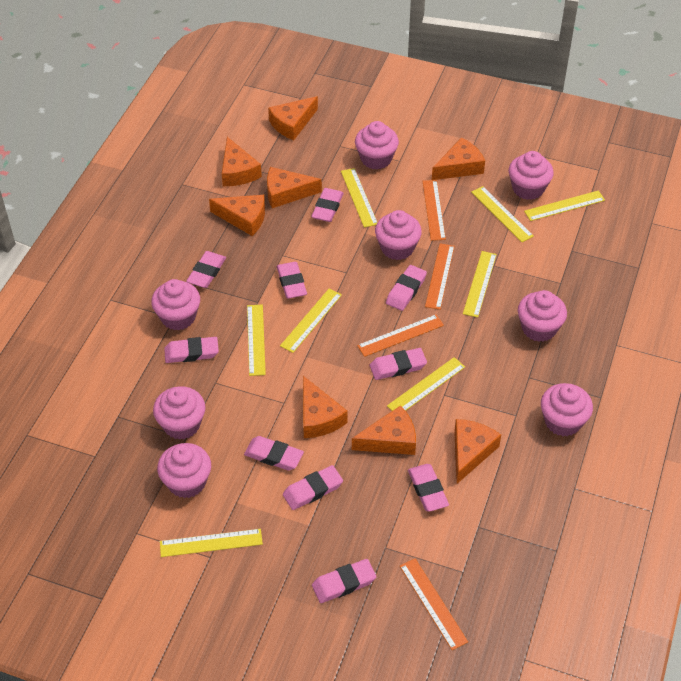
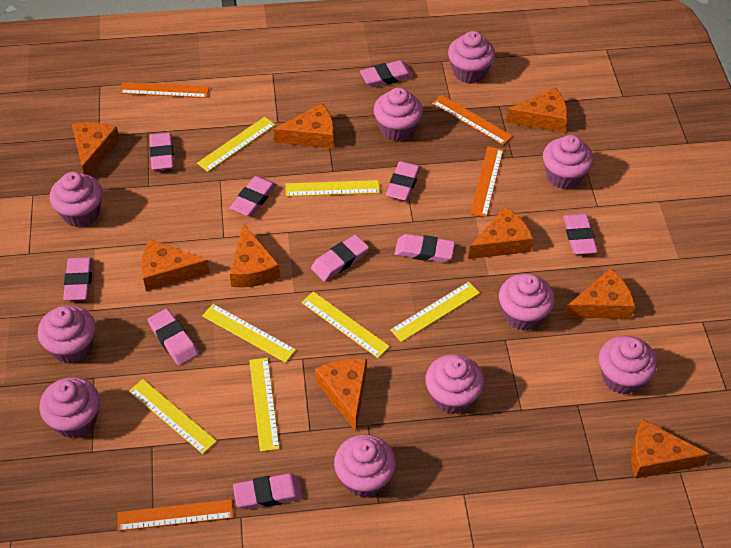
orange cheese: [209,195,265,236] [222,137,262,186] [267,167,322,208] [268,96,318,140] [303,376,348,438] [352,405,416,455] [432,137,485,180] [454,419,501,484] = 8 -> [72,122,120,175] [141,239,210,291] [230,223,280,287] [273,104,334,148] [315,358,367,431] [468,207,533,259] [506,88,567,133] [564,268,635,319] [631,419,710,479] = 9
pink cupcake: [151,279,200,330] [153,386,205,440] [157,443,211,498] [355,121,399,169] [375,210,422,260] [509,151,554,200] [518,290,567,342] [541,383,593,436] = 8 -> [38,305,96,364] [39,377,100,438] [50,172,103,227] [334,435,396,497] [374,88,423,141] [425,354,484,414] [448,31,495,84] [499,274,555,330] [543,135,594,189] [599,336,657,394] = 10
yellow ruler: [160,529,263,557] [247,305,266,376] [280,288,342,353] [341,168,378,228] [387,357,465,411] [463,251,497,317] [471,186,534,242] [524,190,605,221] = 8 -> [129,379,217,454] [197,117,275,172] [202,304,296,363] [249,358,280,452] [286,180,380,197] [301,292,390,358] [390,282,480,342] = 7

